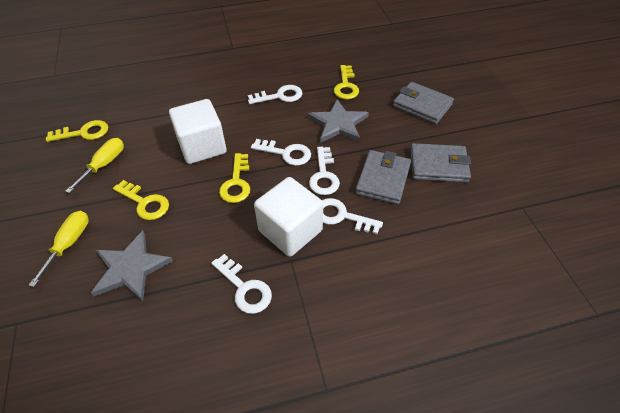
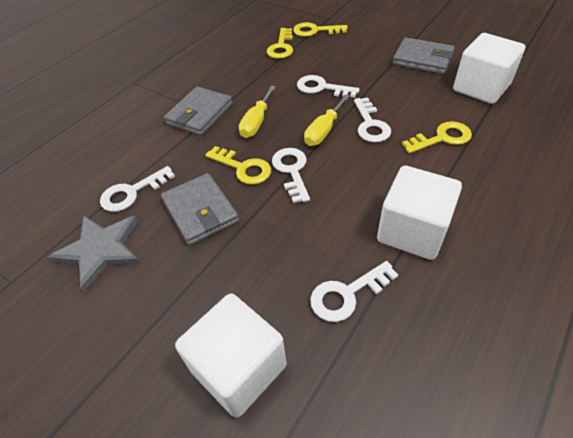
grey star: [91,231,173,301] [308,99,369,143] = 2 -> [48,216,141,292] = 1
white cube: [169,99,227,164] [254,177,323,257] = 2 -> [175,293,286,418] [377,165,462,260] [453,33,525,104] = 3

